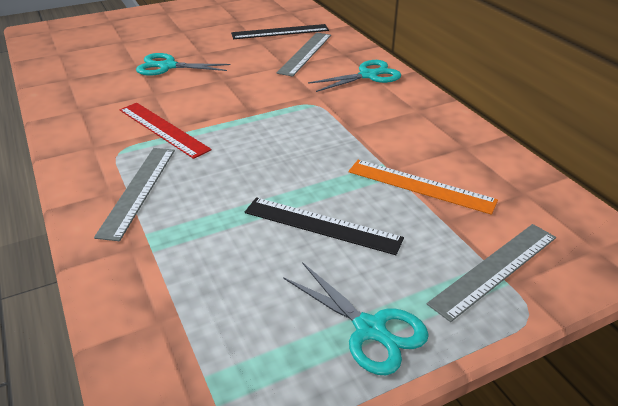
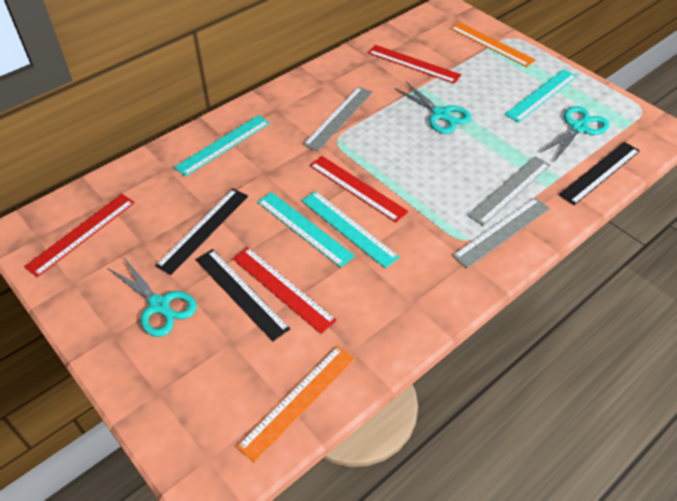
black ruler: [231,24,329,39] [245,197,404,255] = 2 -> [155,189,248,275] [196,249,290,341] [559,142,640,205] = 3
orange ruler: [348,160,498,215] = 1 -> [237,346,355,463] [450,22,536,67] = 2
red ruler: [120,103,211,159] = 1 -> [24,194,135,277] [232,247,337,334] [310,156,408,222] [368,45,461,84] = 4
turquoise ruler: none = 0 -> [174,115,270,177] [257,192,355,268] [301,191,400,268] [505,69,577,123] = 4

